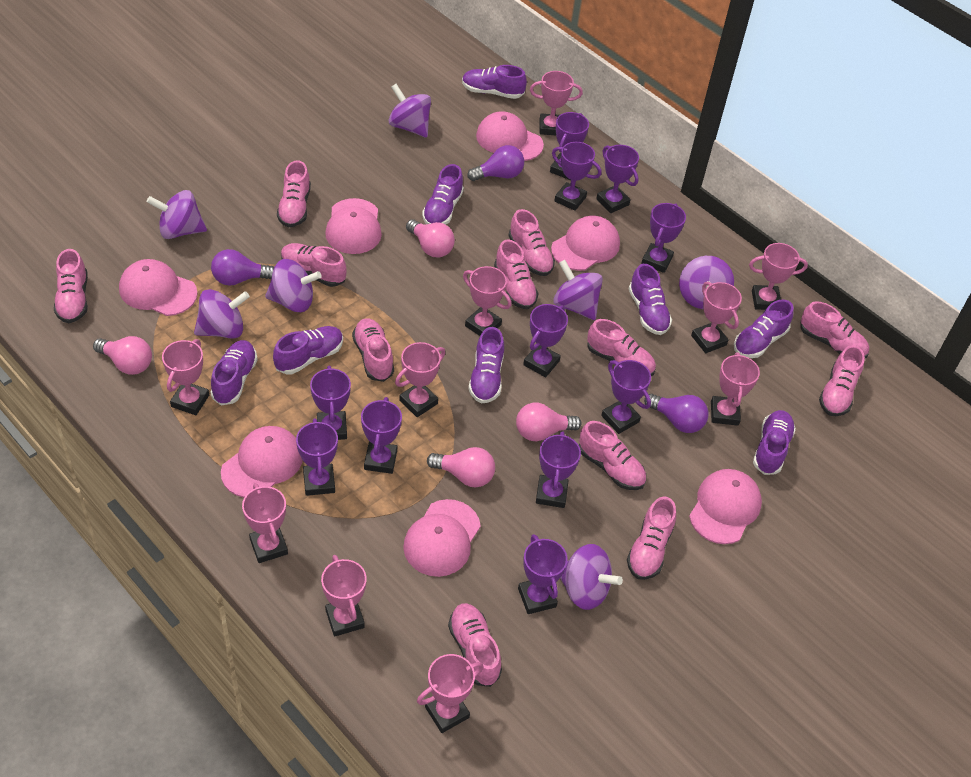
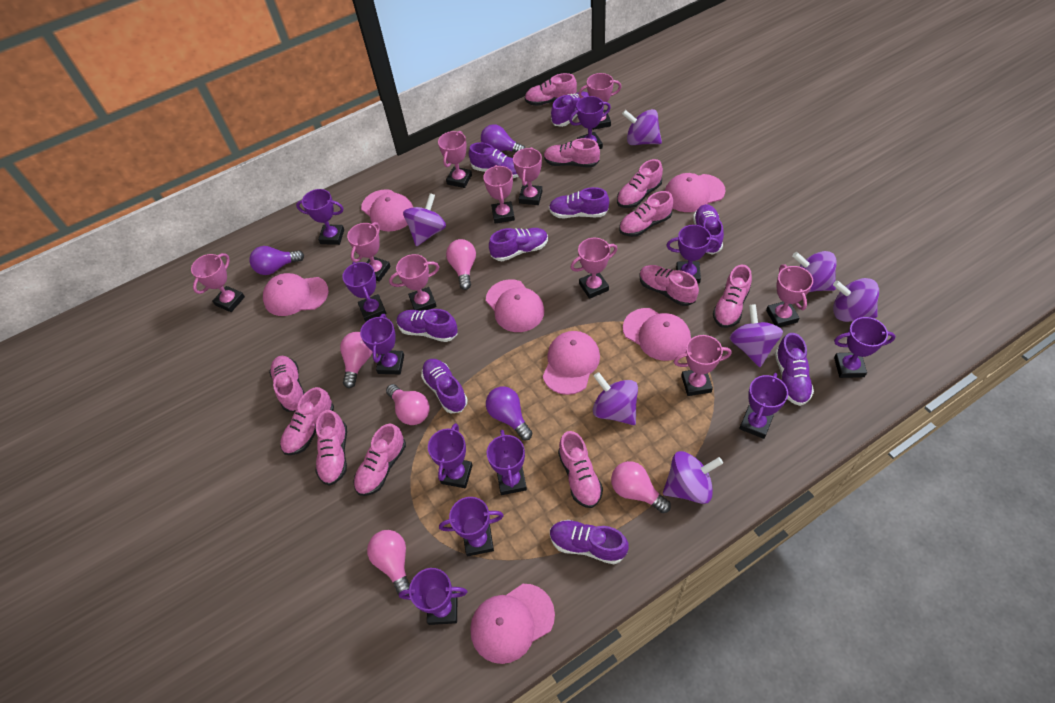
pink light bulb: [93,336,152,375] [406,219,455,258] [427,447,495,488] [516,402,582,441] = 4 -> [340,332,373,388] [367,530,410,596] [386,384,430,425] [446,239,476,290] [611,461,671,513] = 5
pink shoe: [54,249,88,323] [277,160,311,228] [281,243,347,287] [352,318,394,382] [448,603,502,687] [494,240,539,309] [509,209,555,276] [579,421,646,490] [587,319,656,376] [627,497,676,580] [801,301,869,358] [819,345,865,416] = 12 -> [269,356,305,412] [280,387,334,455] [315,410,347,486] [354,423,406,496] [525,73,577,106] [544,138,600,168] [558,431,603,508] [617,159,663,208] [619,191,673,237] [639,265,699,306] [713,265,752,328] = 11
purple shoe: [210,340,258,406] [273,326,343,374] [422,164,464,225] [462,65,527,99] [468,327,504,404] [629,264,672,335] [734,300,794,358] [753,410,796,475] = 8 -> [397,309,458,342] [421,359,468,414] [469,142,519,178] [489,228,548,261] [549,187,609,218] [550,520,629,564] [551,92,589,127] [693,204,724,255] [775,333,814,406] = 9

